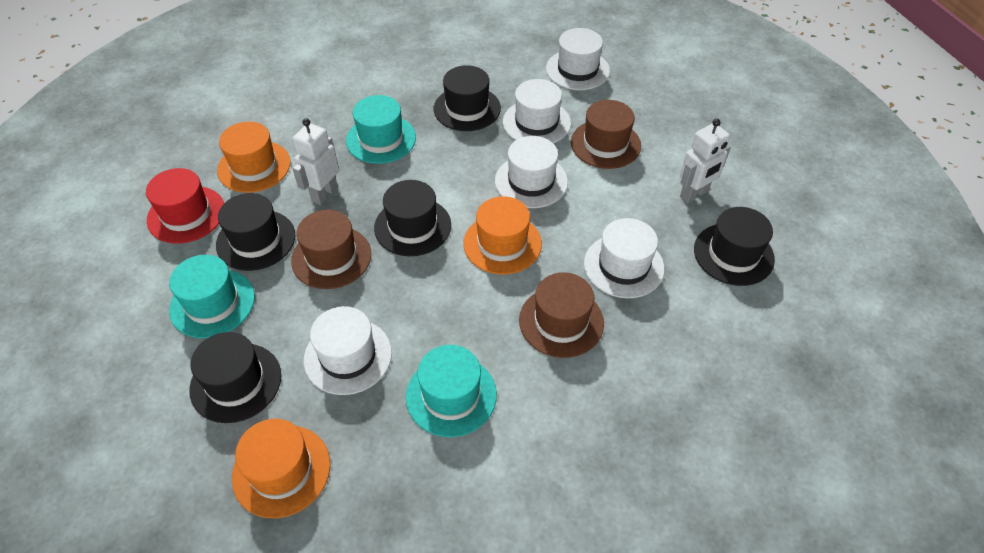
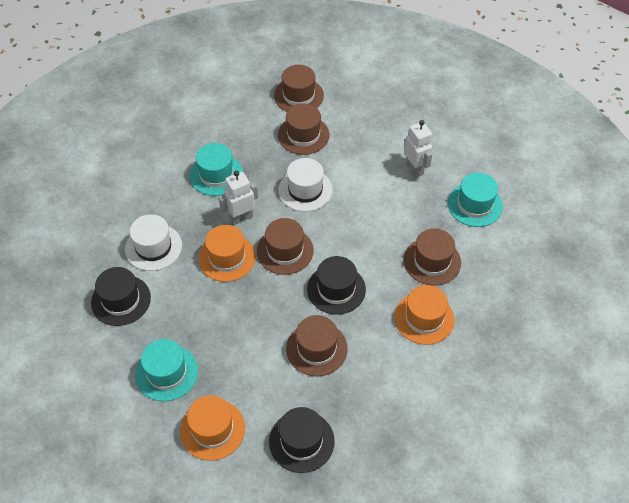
black hat: [189,332,281,423] [216,193,295,271] [374,180,451,256] [434,65,501,131] [694,207,775,286] = 5 -> [91,267,151,326] [269,407,335,473] [307,256,366,315] = 3
brown hat: [291,210,371,289] [519,272,604,358] [571,100,641,169] = 3 -> [257,218,314,275] [274,65,324,112] [278,104,330,155] [286,315,348,377] [403,228,461,286] = 5
red hat: [146,168,224,244] = 1 -> none = 0
white hat: [304,306,392,395] [495,136,568,208] [503,79,571,144] [546,28,610,90] [584,218,665,298] = 5 -> [125,215,182,271] [278,158,333,212] = 2

